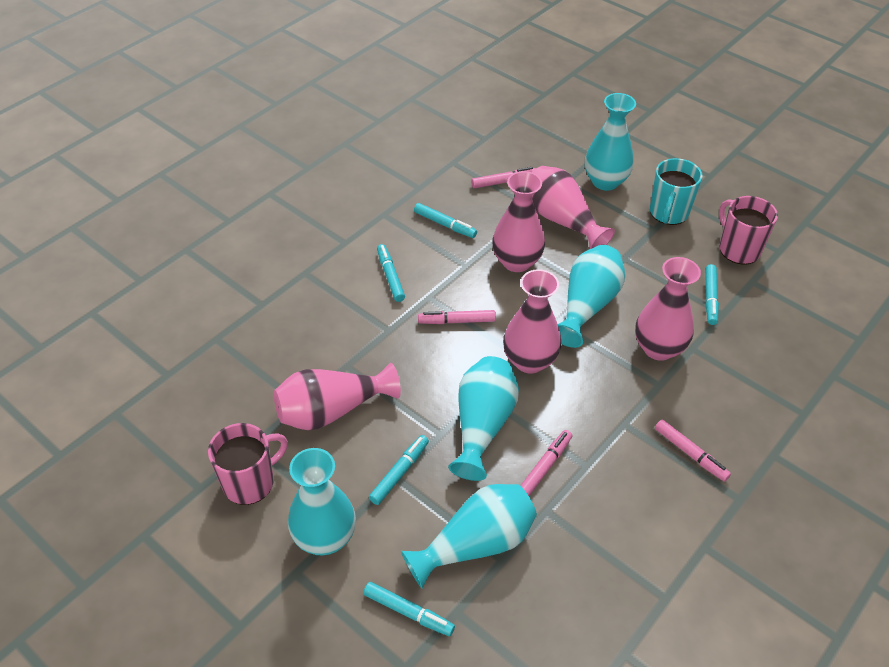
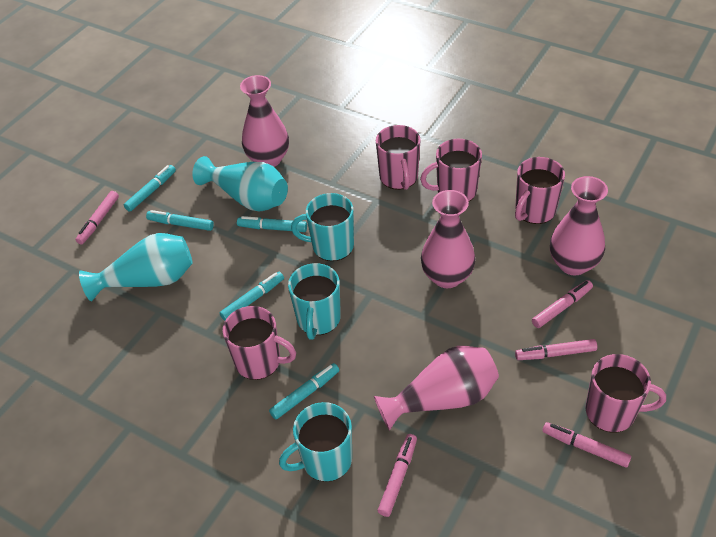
pink marker: [418,310,496,324] [471,167,536,188] [520,430,572,496] [655,419,731,482] = 4 -> [75,191,119,244] [378,434,417,517] [515,339,597,360] [532,280,593,328] [542,422,631,468] = 5
pink mug: [208,423,288,505] [719,196,778,265] = 2 -> [223,306,296,380] [376,125,421,190] [420,139,482,202] [515,157,565,224] [585,354,666,432] = 5
pink vase: [274,363,401,430] [492,171,545,272] [503,269,561,374] [532,166,615,249] [635,257,701,361] = 5 -> [240,75,289,167] [374,346,499,431] [421,190,475,288] [550,176,608,275] = 4
turquoise mug: [650,158,703,225] = 1 -> [279,402,352,482] [288,263,341,340] [291,193,354,261] = 3
turquoise vase: [288,448,356,555] [401,484,537,589] [448,356,519,481] [558,245,625,348] [585,93,636,191] = 5 -> [79,233,193,301] [192,156,288,211] = 2

